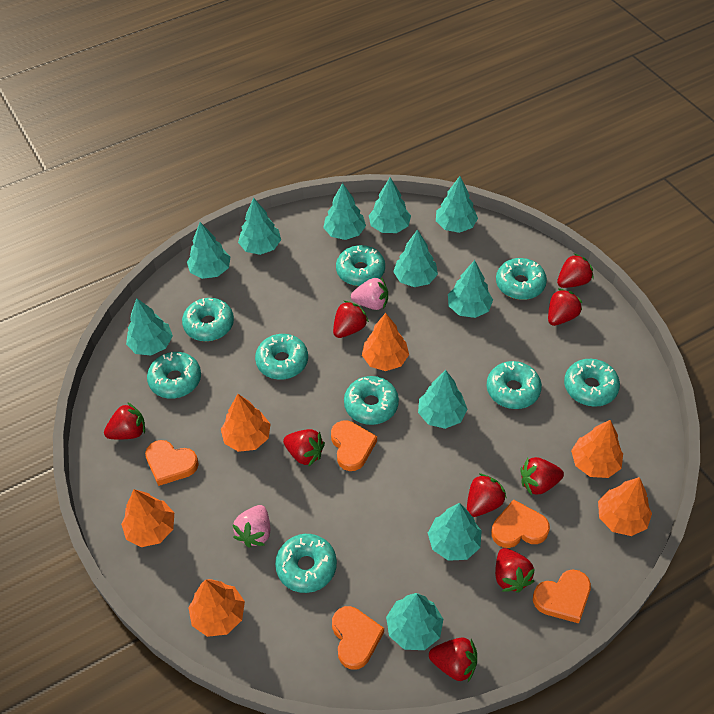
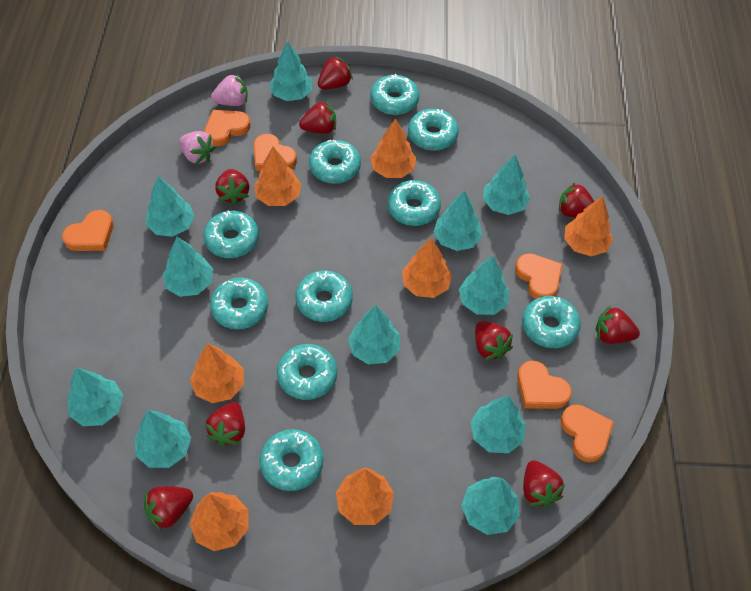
orange heart: [145,440,199,486] [331,420,377,471] [332,606,384,670] [491,499,550,548] [533,569,591,623] = 5 -> [62,210,113,251] [204,110,250,146] [254,134,297,171] [515,253,563,299] [517,360,572,409] [560,404,614,463] = 6
orange tree: [121,489,174,547] [188,579,245,637] [221,394,270,452] [362,313,409,371] [571,420,623,478] [598,477,652,536] = 6 -> [190,344,244,403] [190,492,249,551] [254,147,302,206] [336,468,394,525] [370,118,416,178] [402,238,452,298] [564,196,613,256] = 7
turquoise donut: [147,352,201,399] [182,298,234,341] [255,334,308,380] [275,534,337,593] [336,245,385,286] [344,376,399,425] [487,361,542,409] [496,258,547,300] [564,359,620,407] = 9 -> [203,210,259,258] [210,277,268,329] [259,429,324,491] [277,344,337,400] [295,271,353,322] [309,140,361,184] [370,74,419,115] [387,180,441,226] [408,109,459,151] [522,296,581,348] = 10

